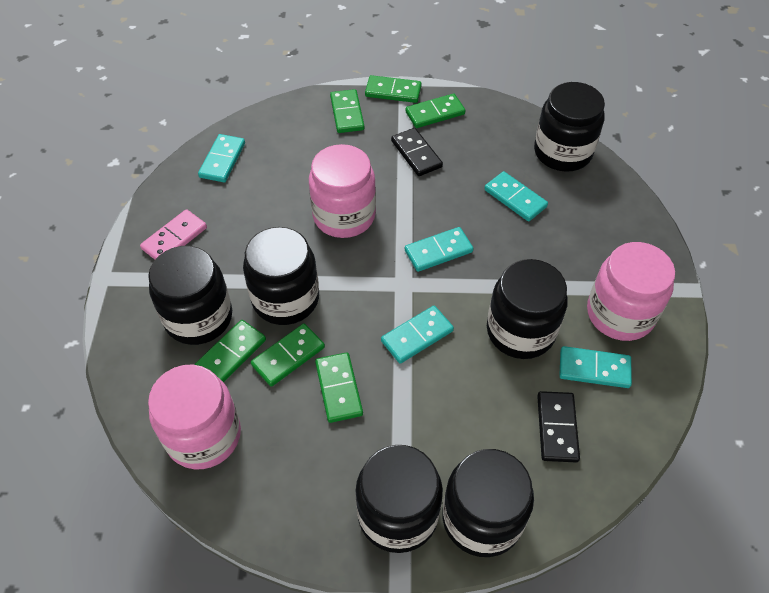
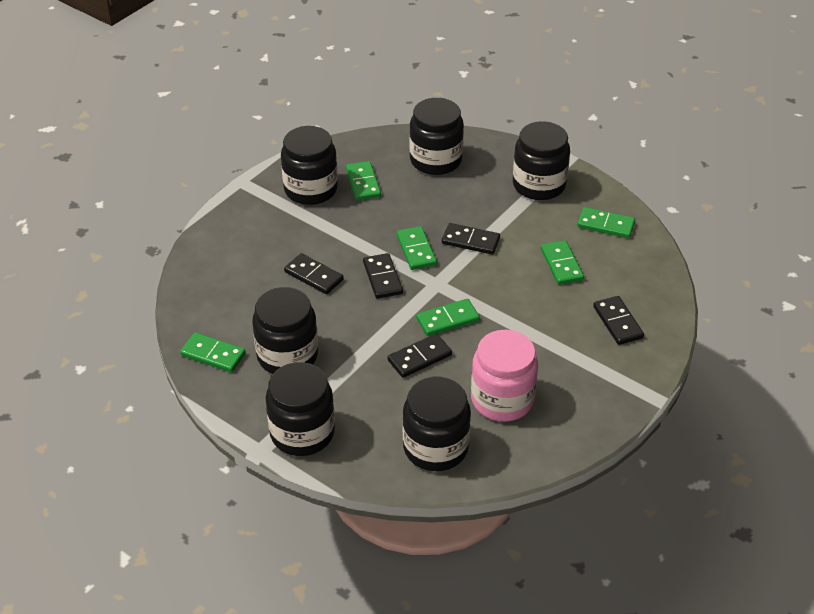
black domino: [391,128,443,176] [537,391,580,462] = 2 -> [284,253,344,294] [363,253,403,299] [388,334,452,378] [442,223,500,254] [593,296,644,345] = 5
pink domino: [140,209,207,260] = 1 -> none = 0
pink jar: [148,364,241,469] [309,144,376,238] [587,242,675,341] = 3 -> [471,330,538,422] = 1
turquoise domino: [198,134,245,182] [381,306,454,364] [405,227,473,272] [484,171,548,221] [559,346,632,388] = 5 -> none = 0

